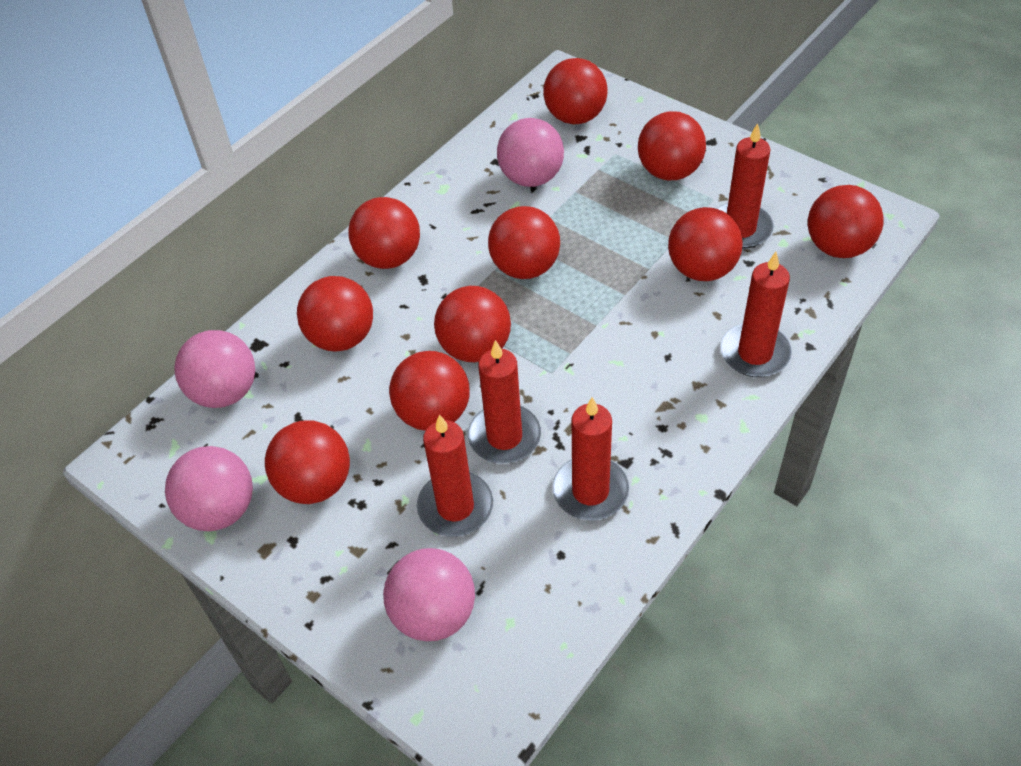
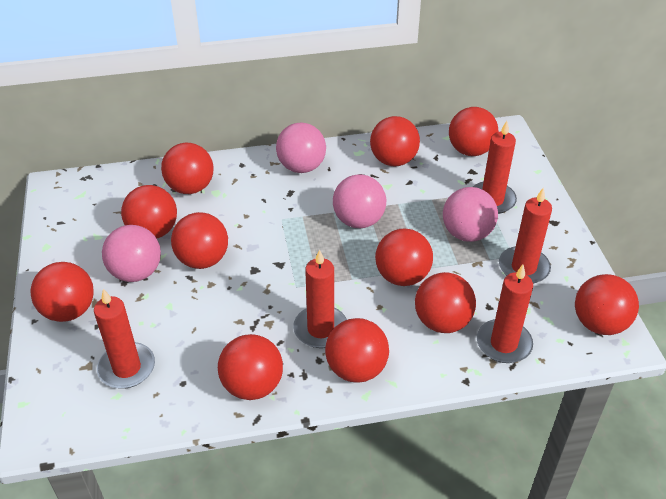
red ball: [265,420,350,504] [297,276,373,351] [348,197,420,269] [389,351,470,431] [434,286,511,362] [488,206,560,279] [543,58,608,124] [638,111,706,180] [668,207,743,281] [808,185,883,258] = 10 -> [31,262,94,322] [121,185,177,239] [161,143,214,194] [171,212,228,269] [218,334,283,400] [325,318,389,382] [370,116,420,166] [375,229,433,286] [415,272,476,333] [449,107,498,156] [575,274,639,335] = 11

